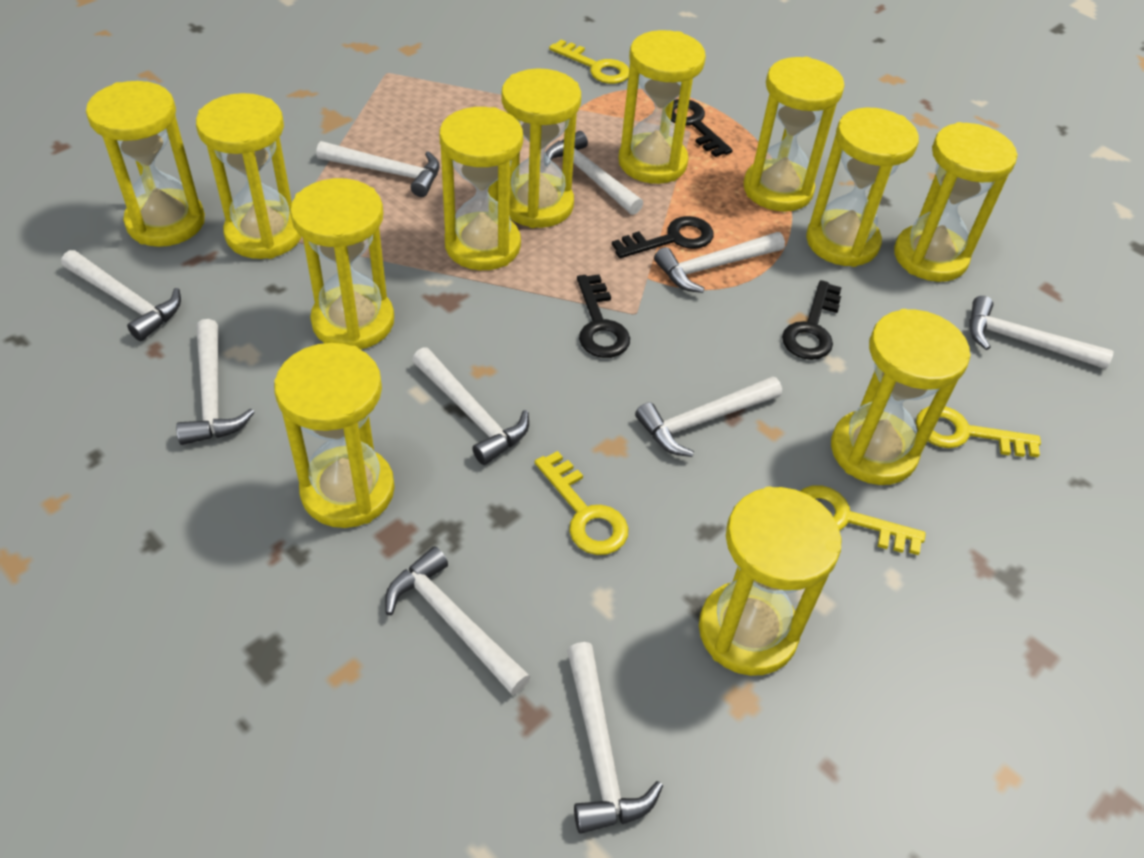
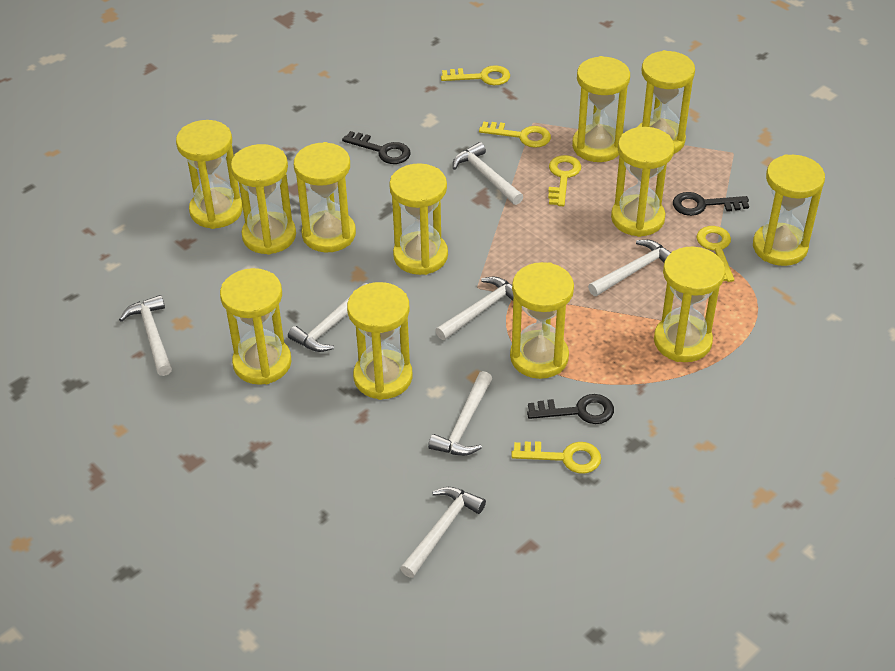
black key: [577,275,630,358] [612,216,714,258] [671,99,733,157] [782,280,842,360] = 4 -> [342,131,411,164] [527,394,614,424] [673,192,749,216] = 3
white hammer: [61,250,181,341] [176,319,255,445] [316,141,440,197] [385,547,530,695] [412,347,529,465] [545,131,643,215] [567,642,663,834] [635,376,782,457] [654,232,785,293] [969,296,1113,369] = 10 -> [119,295,172,376] [288,283,367,352] [400,487,486,578] [428,371,492,456] [435,277,513,340] [453,142,523,205] [588,240,671,296] = 7
yellow key: [535,451,628,555] [549,40,629,84] [800,485,926,555] [916,406,1041,457] = 4 -> [441,65,510,85] [479,122,551,148] [511,441,601,474] [548,155,581,206] [697,226,734,282] = 5

